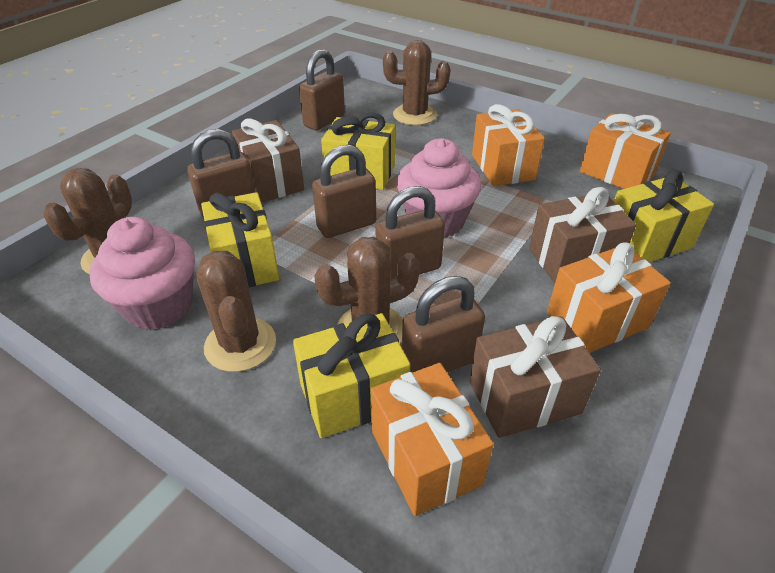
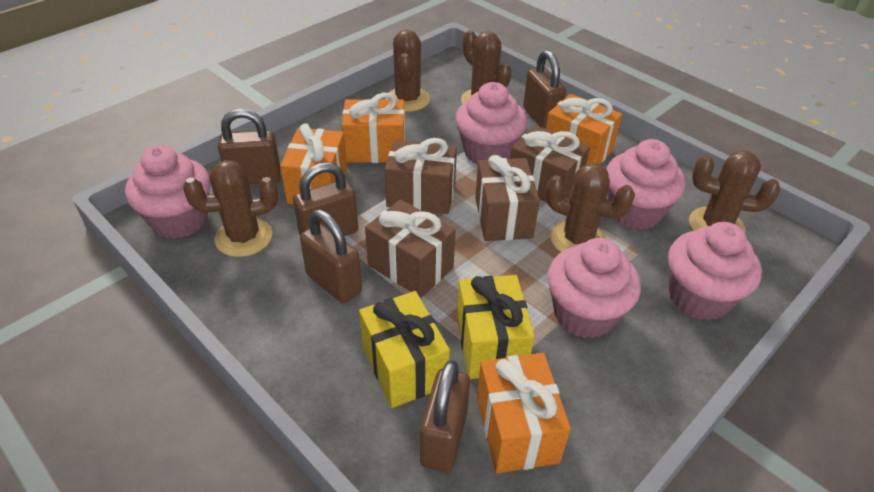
brown cactus: [43,168,132,274] [196,251,276,372] [314,237,420,344] [383,40,451,125] = 4 -> [183,160,278,257] [386,30,430,112] [461,30,511,104] [545,163,635,252] [689,151,780,232] = 5
brown gift: [232,118,304,203] [470,316,601,438] [529,187,636,283] = 3 -> [365,199,456,298] [385,138,457,214] [475,155,540,241] [510,125,590,203] = 4
pink cupcake: [89,217,195,330] [397,138,481,238] = 2 -> [125,146,210,239] [455,82,527,165] [547,238,641,338] [606,139,686,230] [668,222,762,321] = 5
yellow gift: [201,192,280,287] [293,313,410,438] [321,112,395,190] [614,170,714,262] = 4 -> [359,291,450,408] [457,275,535,379] = 2

